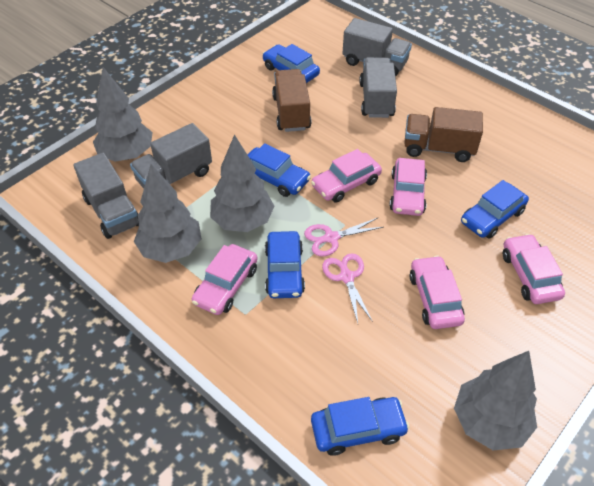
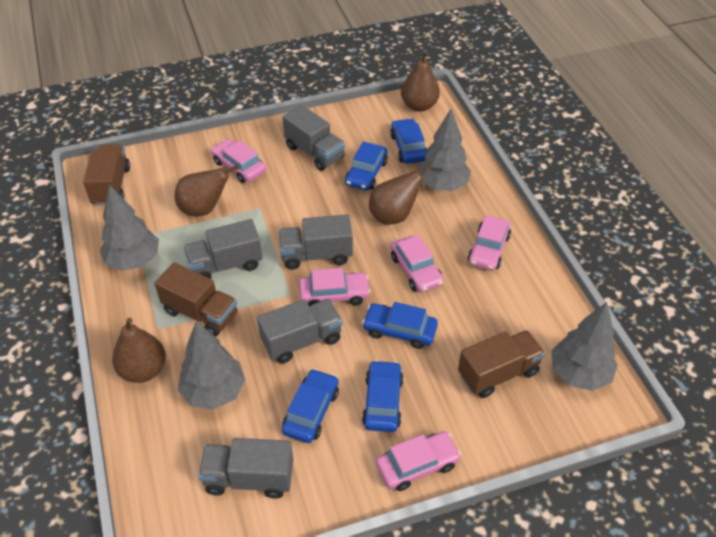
brown pear: none = 0 -> [112,318,166,383] [175,165,239,216] [369,164,433,225] [401,51,440,112] = 4
brown truck: [272,69,311,132] [404,107,483,162] = 2 -> [83,144,130,206] [155,262,237,336] [458,330,545,398] = 3
grey truck: [73,153,139,239] [130,123,212,189] [342,18,412,76] [359,57,397,118] = 4 -> [184,219,262,279] [199,438,293,499] [257,299,342,363] [279,214,353,270] [283,105,345,171] = 5
pink scissors: [304,218,383,256] [322,253,373,323] = 2 -> none = 0

